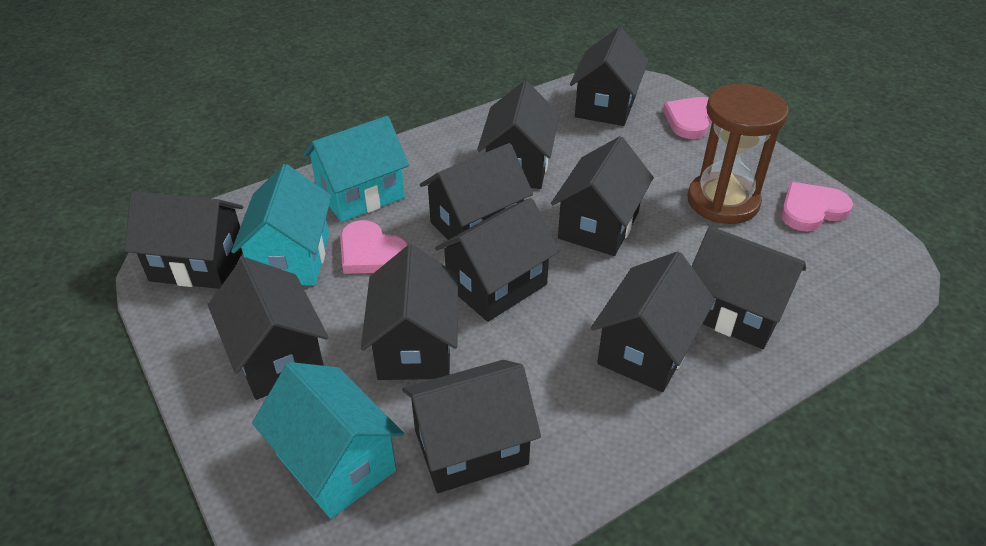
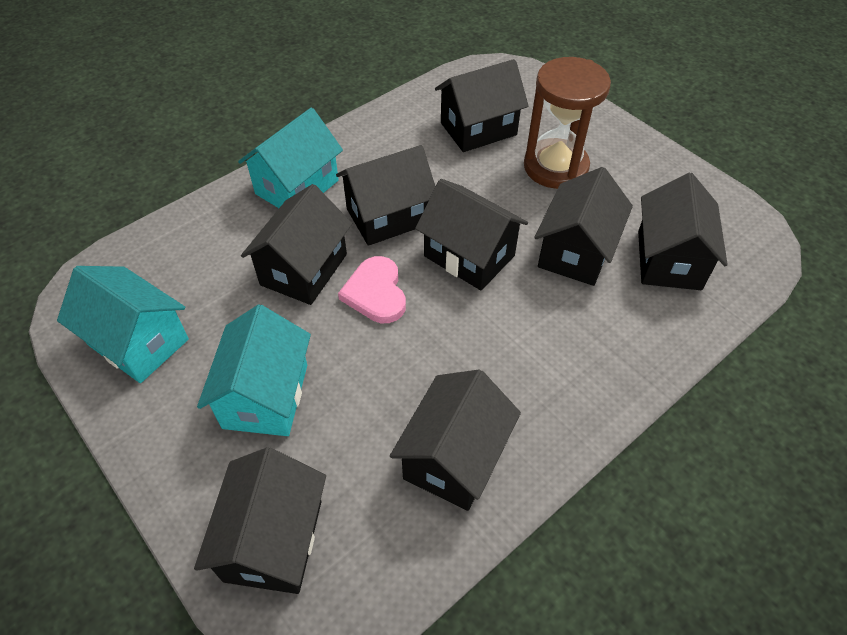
black house: [124,191,243,289] [208,257,328,400] [361,244,458,380] [402,360,541,493] [420,143,533,240] [435,198,559,322] [477,81,559,189] [551,136,654,256] [570,27,649,126] [591,251,715,392] [691,226,806,349] = 11 -> [194,447,326,594] [241,184,352,305] [336,145,436,246] [390,370,521,511] [415,179,528,290] [435,59,529,152] [534,167,633,286] [638,173,728,290] = 8
pink heart: [340,220,408,274] [663,97,712,139] [781,182,853,231] = 3 -> [338,256,406,323] = 1

